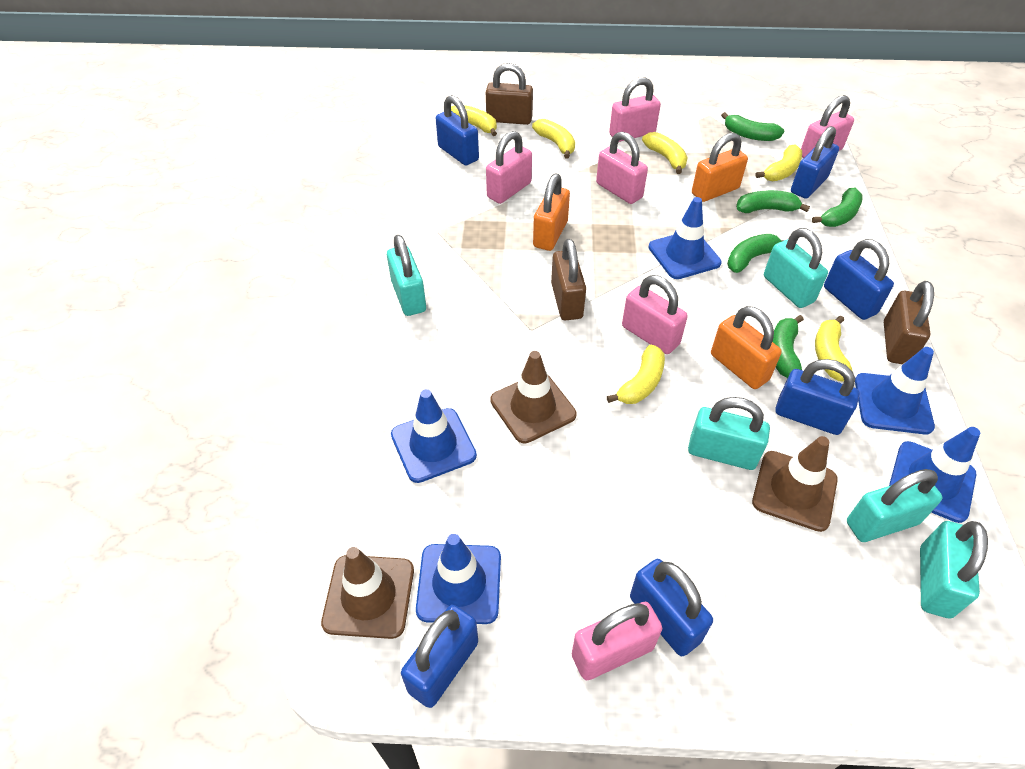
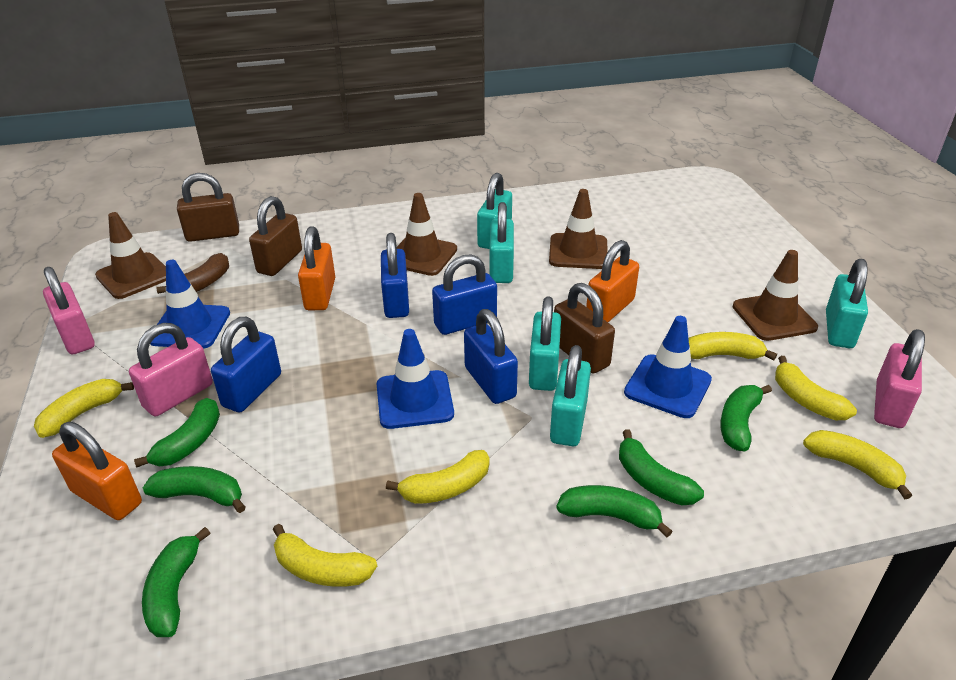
blue padlock: [401,605,478,708] [436,95,479,165] [630,559,713,656] [775,359,860,435] [791,126,839,198] [824,239,894,320] = 6 -> [211,317,281,413] [381,233,409,318] [432,254,497,335] [464,309,518,404] = 4
blue traffic cone: [391,389,477,483] [416,534,501,624] [648,197,722,279] [855,347,935,434] [889,427,980,523] = 5 -> [150,260,230,349] [377,329,454,429] [624,316,712,418] = 3
brown banana: none = 0 -> [156,253,229,294] = 1
brown traffic cone: [321,547,414,639] [490,351,577,444] [752,436,838,532] = 3 -> [95,212,166,299] [397,193,457,276] [549,189,608,269] [733,250,818,341] = 4
green banana: [721,112,784,141] [727,234,784,273] [736,190,810,213] [772,315,804,378] [812,188,863,227] = 5 -> [134,398,220,467] [142,527,210,637] [143,466,246,513] [556,485,673,537] [619,429,704,506] [721,385,772,451] = 6
pink padlock: [486,131,532,204] [572,602,662,680] [596,132,648,204] [609,77,661,142] [622,275,688,354] [801,95,854,158] = 6 -> [43,267,95,354] [129,323,213,417] [874,329,925,428] = 3

